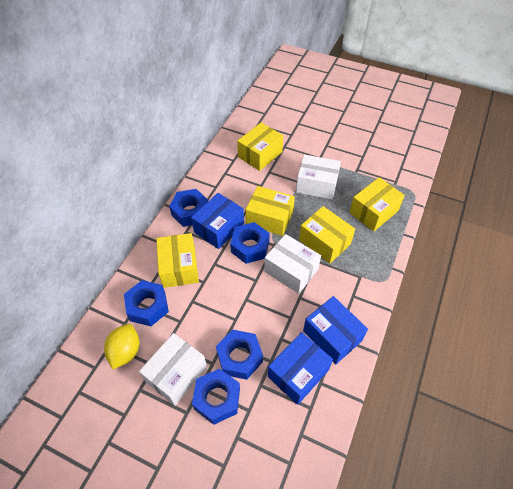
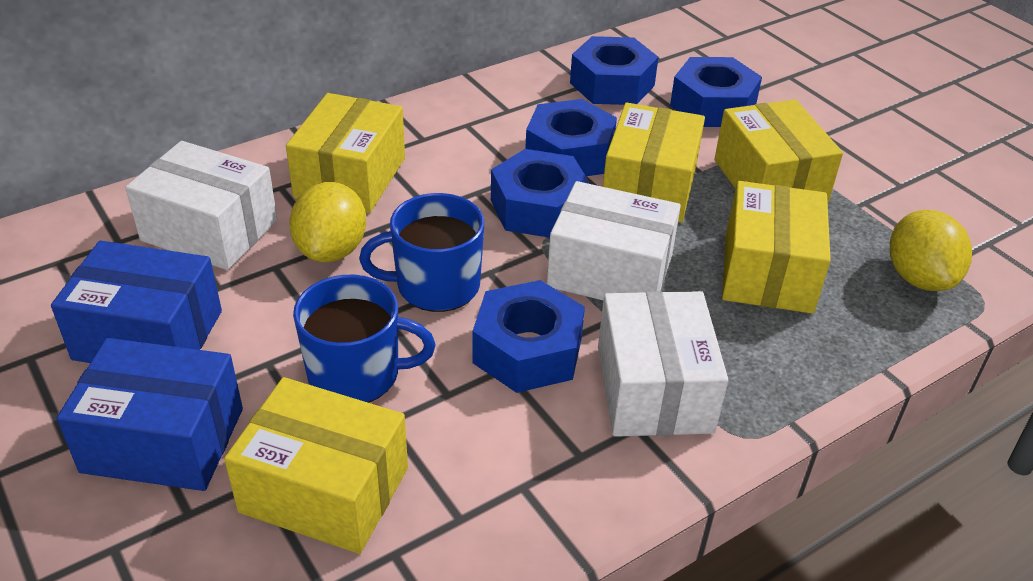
blue box: [191,193,244,249] [268,332,333,405] [303,296,368,364] = 3 -> [51,241,222,363] [57,338,243,491] = 2
blue mug: none = 0 -> [293,275,436,403] [359,193,484,312] = 2
yellow lemon: [104,324,139,370] = 1 -> [289,182,366,262] [890,210,972,291] = 2

